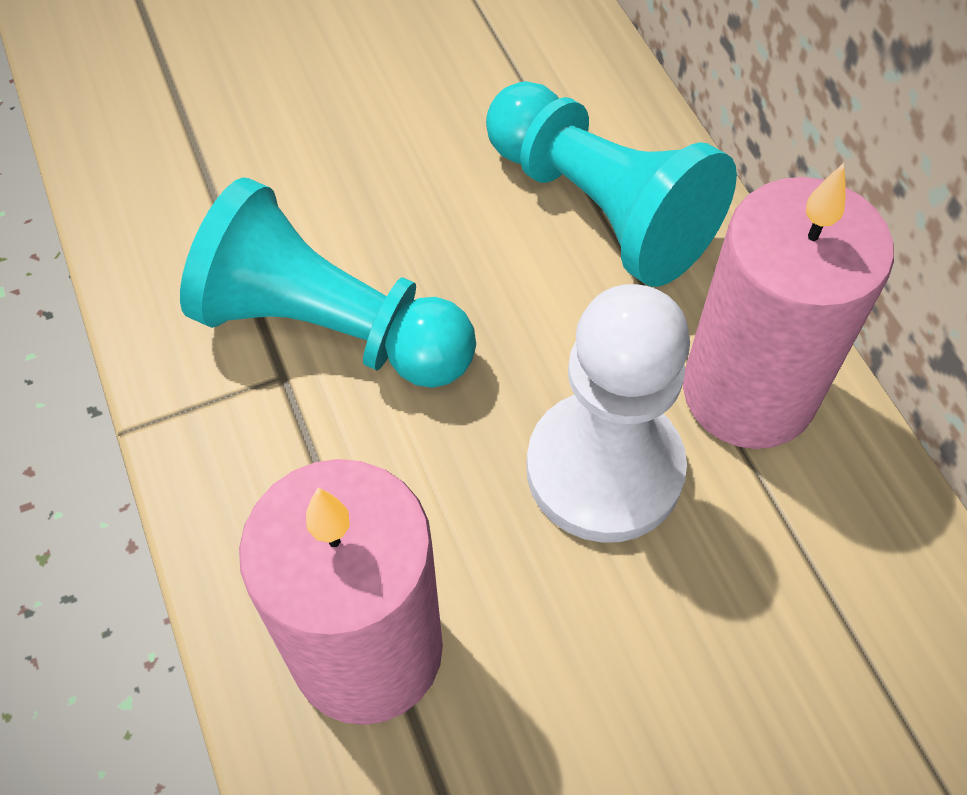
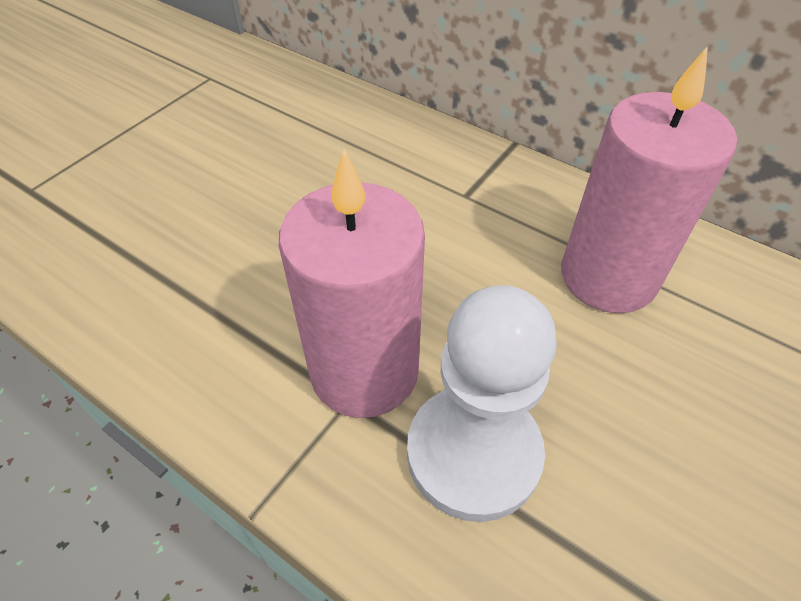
turquoise pawn: [180,177,476,388] [486,81,737,287] = 2 -> none = 0

